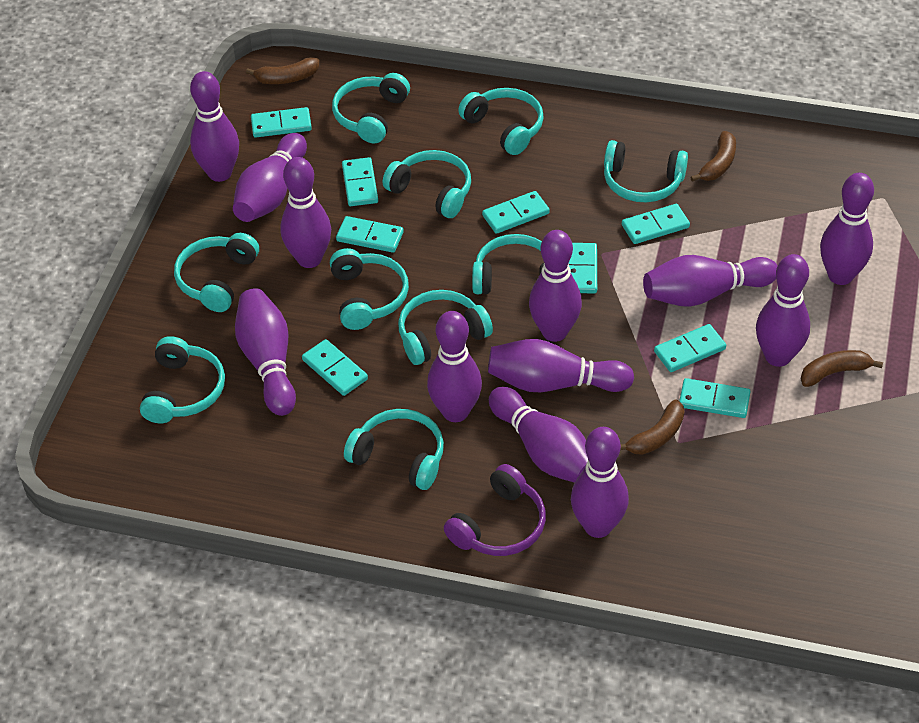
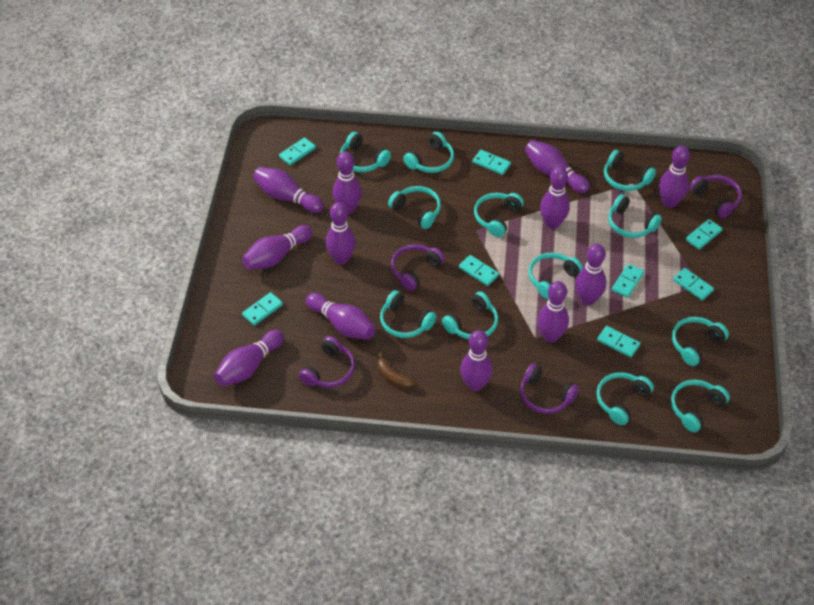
brown banana: [246,57,320,84] [621,399,685,455] [690,131,736,182] [801,350,883,387] = 4 -> [377,353,416,388] = 1
purple headphones: [444,464,546,556] = 1 -> [299,336,355,388] [391,244,445,291] [520,363,579,414] [689,175,742,218] = 4
turquoise domino: [251,107,312,138] [302,339,368,396] [336,216,404,253] [342,157,378,206] [482,191,550,234] [569,243,597,293] [622,204,690,244] [654,324,726,372] [679,378,751,418] = 9 -> [242,292,283,326] [279,137,316,165] [459,255,499,286] [472,150,511,175] [597,326,640,357] [612,264,644,298] [673,268,714,300] [686,219,722,250] = 8
turquoise headphones: [140,336,225,423] [174,233,259,312] [330,248,409,330] [332,73,410,143] [344,409,444,490] [383,150,471,218] [398,290,493,365] [458,88,544,155] [472,234,544,294] [604,140,688,202] = 10 -> [340,132,391,172] [380,290,437,338] [388,186,441,229] [403,131,454,173] [442,291,498,339] [474,193,524,237] [528,252,583,299] [596,372,654,425] [604,150,656,191] [608,194,662,238] [671,380,730,432] [672,317,729,366] = 12

